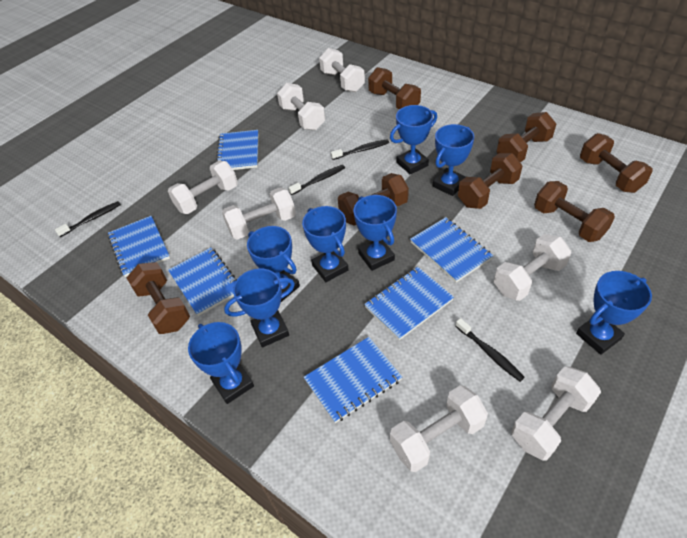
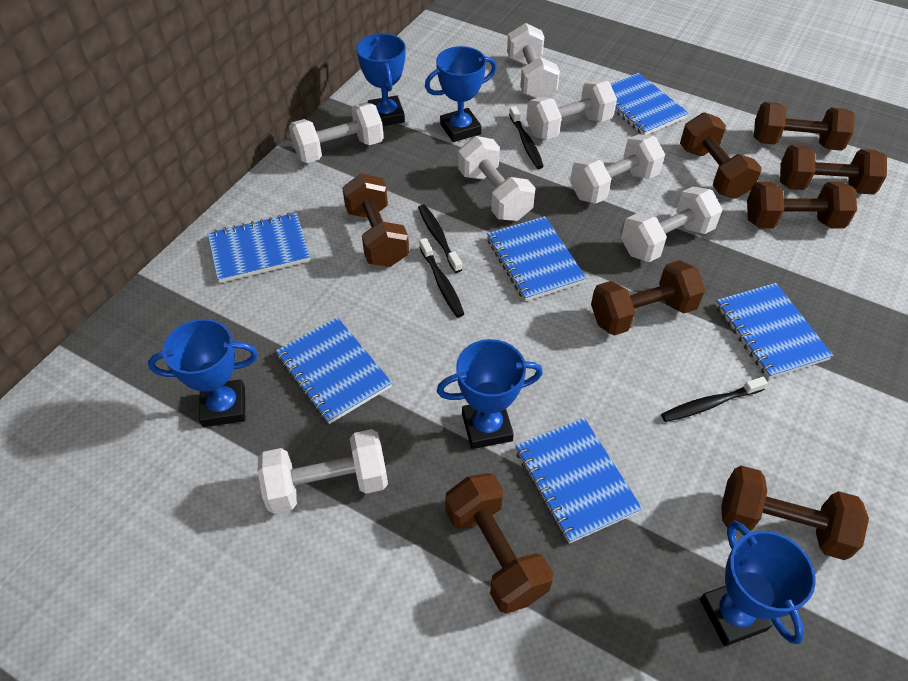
blue trophy: [188,322,254,404] [224,268,295,347] [247,226,300,302] [302,206,349,282] [354,195,397,271] [390,105,437,174] [433,124,474,196] [576,271,652,355] = 8 -> [148,319,258,427] [356,33,406,126] [425,46,497,142] [437,339,543,449] [700,521,816,646] = 5
brown dumbbell: [127,262,190,334] [338,173,409,226] [368,67,421,110] [458,153,522,209] [496,112,556,163] [534,181,615,242] [580,133,653,193] = 7 -> [342,174,409,267] [445,473,553,614] [591,260,705,335] [680,112,762,199] [721,466,869,560] [747,182,857,228] [754,102,855,151] [780,145,887,195] = 8

